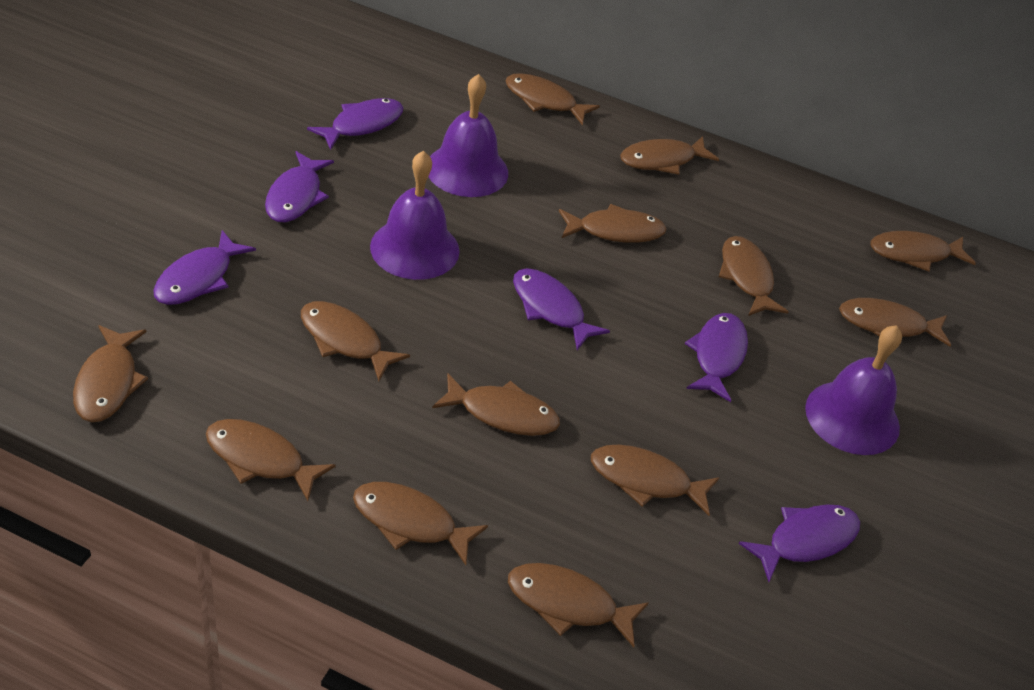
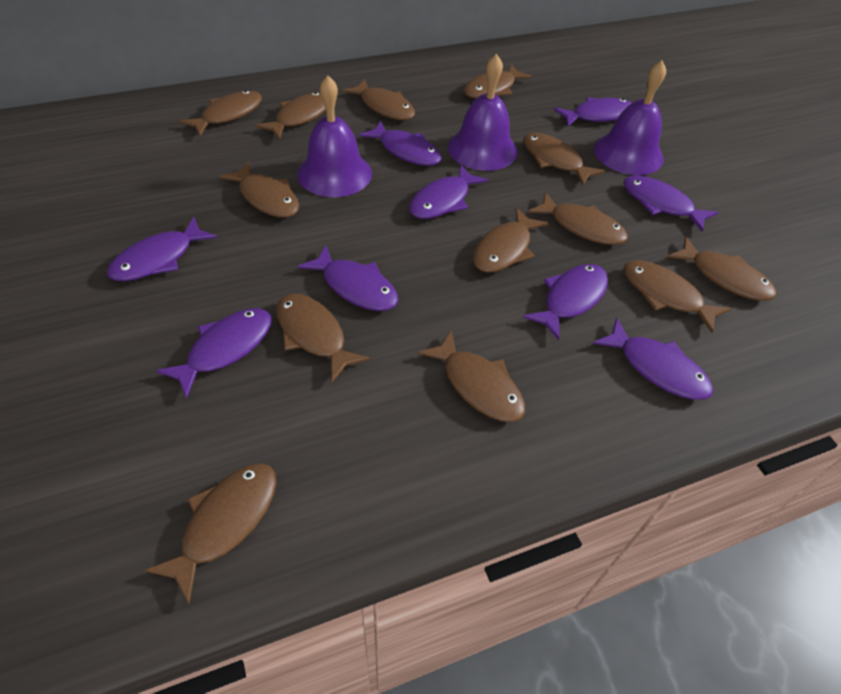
purple fish: [153,230,256,305] [265,151,334,222] [307,98,403,150] [513,268,610,350] [685,313,748,402] [739,504,860,582] = 6 -> [107,217,217,281] [156,308,272,398] [298,245,398,311] [359,121,442,166] [409,165,488,219] [523,264,608,340] [554,97,632,127] [593,318,713,400] [623,176,718,232] = 9

